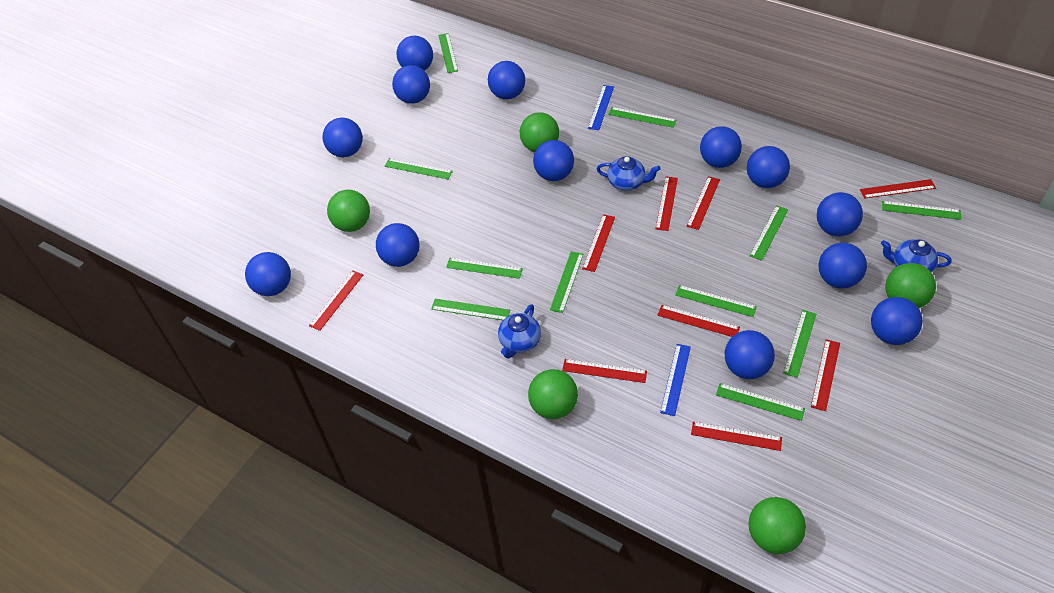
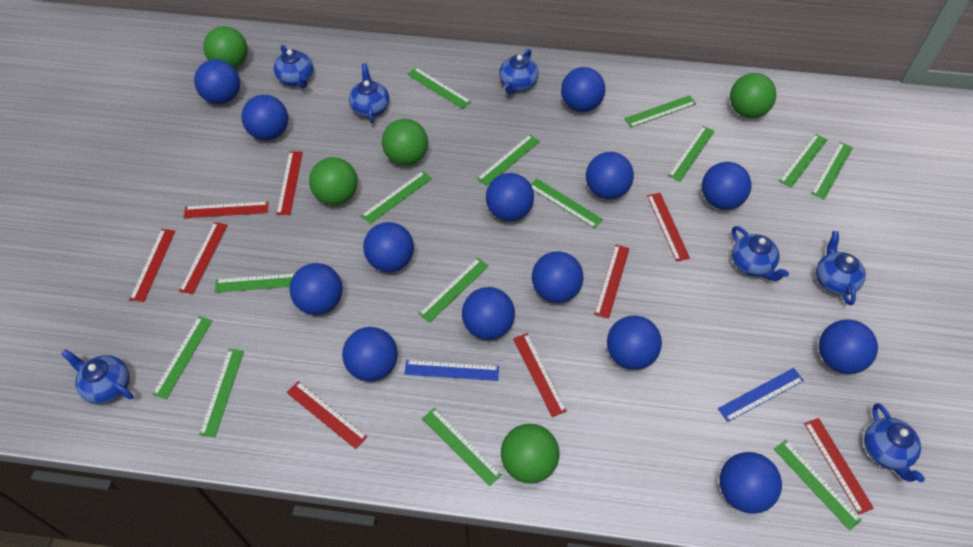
blue ball: [245,252,291,296] [323,117,363,157] [376,223,420,267] [392,65,430,104] [397,35,433,71] [488,61,525,99] [533,140,574,181] [700,126,742,168] [725,330,775,379] [747,146,790,188] [817,192,863,236] [818,243,867,288] [871,297,923,345] = 13 -> [194,59,240,104] [242,95,288,141] [289,263,343,315] [342,327,398,382] [363,222,414,272] [462,287,515,340] [486,173,534,222] [532,251,583,303] [561,67,605,112] [586,152,634,200] [607,316,662,370] [702,162,751,210] [720,452,782,514] [819,319,878,374] = 14
blue teapot: [498,304,541,359] [597,156,661,191] [881,239,951,273] = 3 -> [61,349,133,404] [274,45,314,88] [349,63,389,123] [499,49,539,94] [732,226,789,281] [816,231,866,305] [864,403,925,482] = 7
green ruler: [384,158,453,179] [431,299,510,320] [438,33,458,73] [446,258,523,279] [550,251,584,313] [608,107,676,128] [675,285,757,317] [716,383,805,421] [749,205,789,261] [783,310,816,378] [882,201,961,220] = 11 -> [152,316,213,399] [199,349,244,437] [215,273,295,293] [361,171,432,224] [407,67,471,109] [419,258,489,323] [422,408,502,487] [477,135,540,186] [531,179,603,229] [624,95,696,127] [668,126,715,182] [774,440,862,531] [779,134,827,188] [811,142,853,200] = 14

